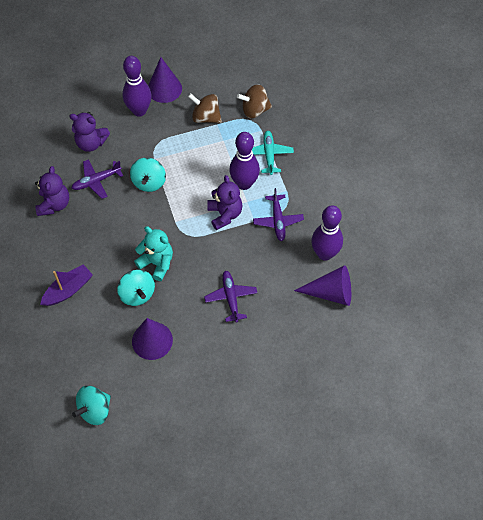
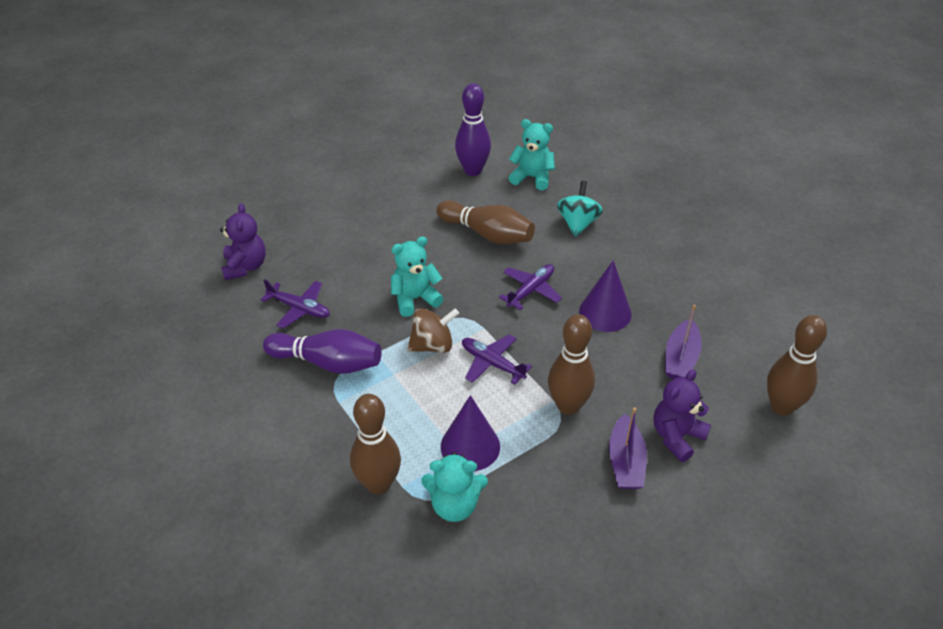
brown bowling pin: none = 0 -> [350,394,401,494] [436,200,535,244] [548,314,595,415] [767,315,827,415] = 4
brown spinning top: [188,93,222,123] [237,84,272,118] = 2 -> [407,308,459,353] = 1
purple boat: [40,264,93,306] = 1 -> [609,407,647,489] [665,305,702,379] = 2
purple bowling pin: [122,56,152,117] [229,132,260,190] [311,205,343,261] = 3 -> [263,329,382,374] [455,83,491,176] = 2
purple cone: [132,318,173,360] [148,57,182,103] [294,265,351,306] = 3 -> [441,395,500,471] [579,260,632,332] = 2
purple teddy bear: [35,166,69,216] [69,112,110,152] [207,175,242,230] = 3 -> [220,203,266,280] [653,369,711,462] = 2
turquoise plane: [252,131,294,175] = 1 -> none = 0
turquoise spinning top: [72,386,111,425] [117,270,155,306] [130,158,166,192] = 3 -> [557,181,603,237] = 1
turquoise teddy bear: [134,226,173,281] = 1 -> [391,237,444,317] [421,452,488,522] [509,119,555,190] = 3

